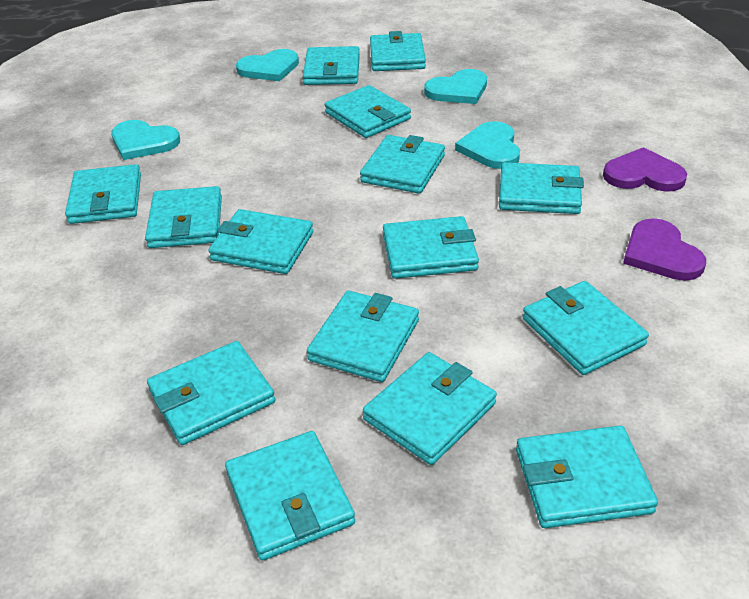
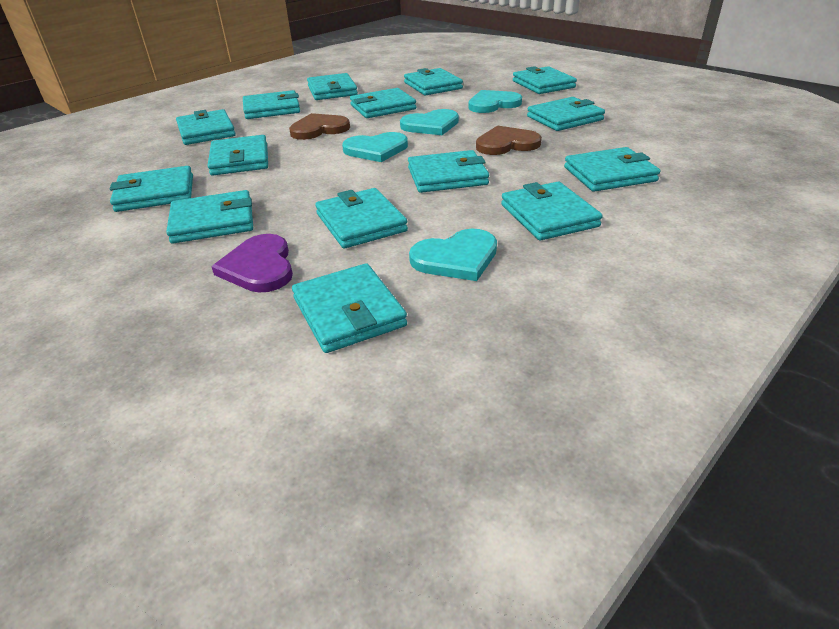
brown heart: none = 0 -> [289,113,350,140] [476,126,542,155] = 2
purple heart: [603,147,687,192] [623,218,706,281] = 2 -> [212,234,293,293] = 1

